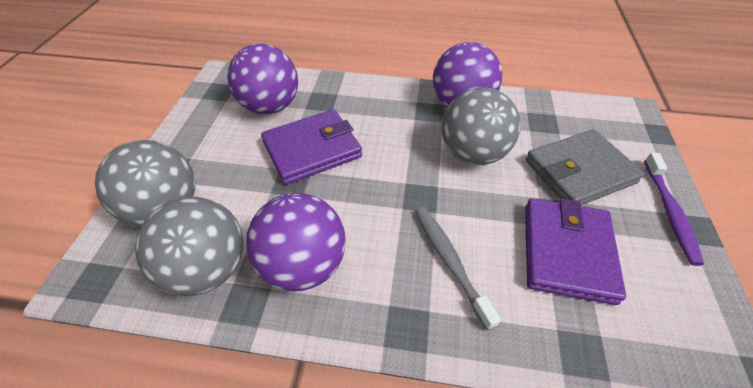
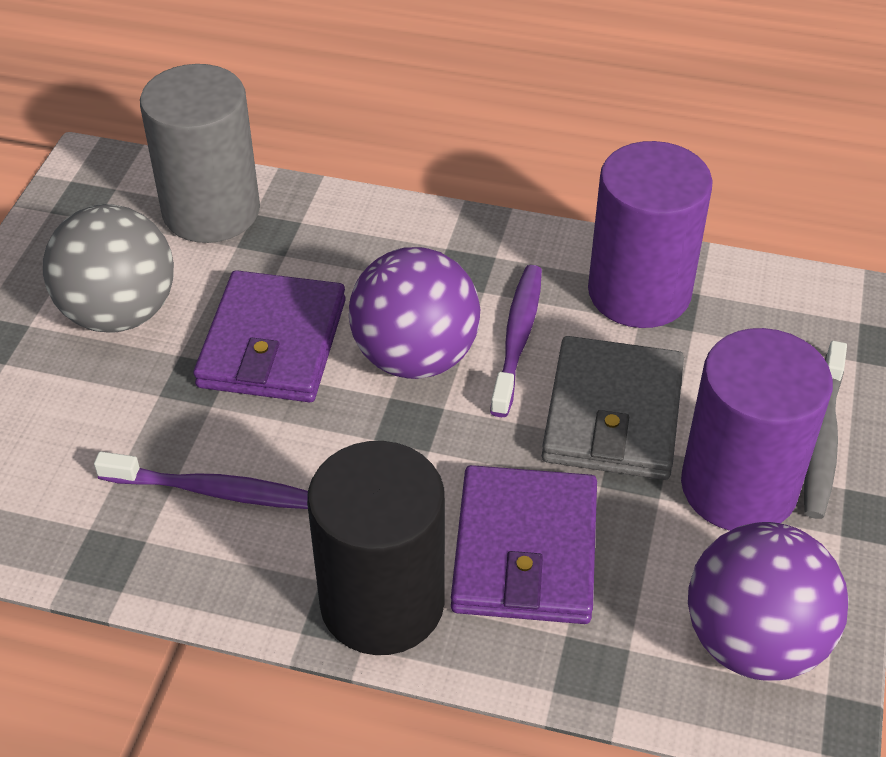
black cylinder: none = 0 -> [307,441,445,655] = 1
grey ball: [95,140,195,227] [135,197,243,296] [441,87,521,165] = 3 -> [43,204,174,333] = 1
grey cylinder: none = 0 -> [140,64,260,243] = 1
purple ball: [227,44,298,115] [246,193,346,291] [433,42,502,107] = 3 -> [349,247,480,379] [688,522,848,680] = 2
purple cylinder: none = 0 -> [588,141,713,328] [681,328,833,531] = 2
purple toothbrush: [644,153,704,266] = 1 -> [94,452,308,509] [490,265,542,417] = 2

